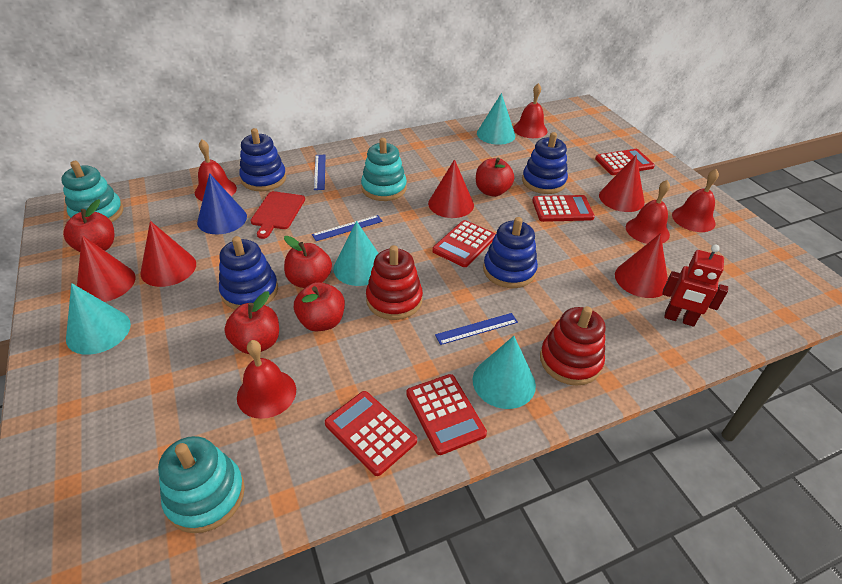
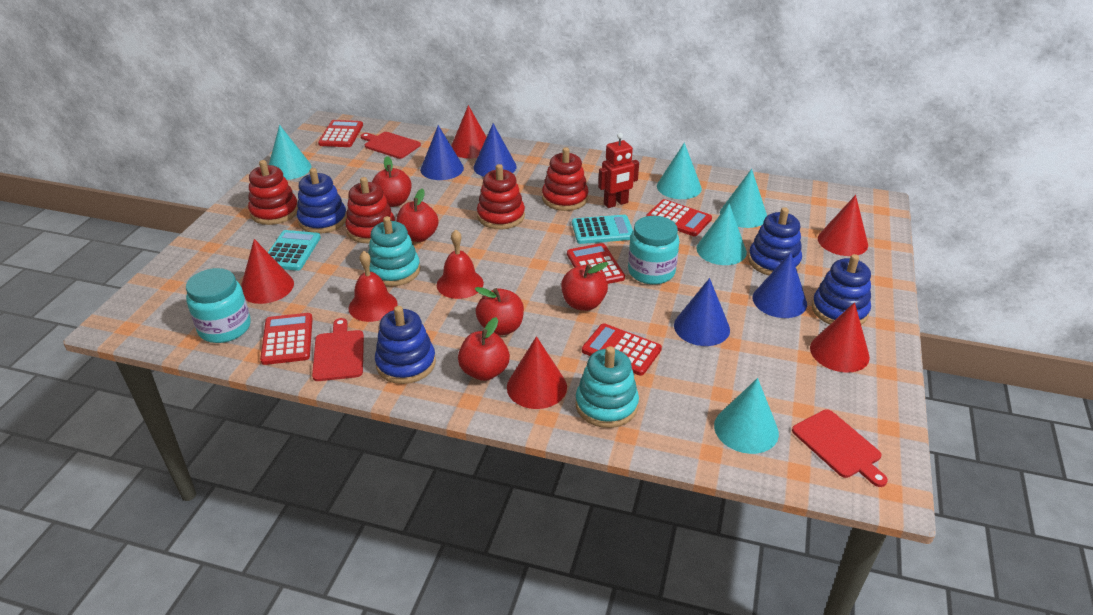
blue cone: [197,173,247,234] = 1 -> [420,125,464,180] [473,123,516,177] [674,278,730,346] [753,252,807,318] = 4
blue ruler: [312,215,383,241] [314,155,326,190] [435,313,518,345] = 3 -> none = 0
red bell: [195,140,237,201] [237,340,296,419] [513,83,547,138] [626,180,670,244] [672,169,719,232] = 5 -> [349,251,398,322] [437,229,484,299] = 2
red cutting board: [250,191,305,239] = 1 -> [312,318,364,381] [361,132,421,159] [792,409,888,487] = 3
red stacking toy: [366,245,423,320] [540,306,606,386] = 2 -> [248,160,298,225] [345,177,395,243] [477,164,525,229] [542,147,589,211] = 4
turquoise calculator: none = 0 -> [268,230,321,271] [572,215,633,244] = 2
turquoise cone: [66,283,131,355] [333,221,379,286] [473,336,536,409] [477,93,515,145] = 4 -> [269,125,311,180] [657,143,702,199] [697,204,747,265] [714,378,779,454] [720,169,767,228] = 5
turquoise jar: none = 0 -> [186,268,251,343] [628,216,679,284] = 2
turquoise stacking toy: [61,161,123,222] [158,436,245,533] [361,138,407,201] = 3 -> [368,216,420,286] [576,346,639,428] = 2

